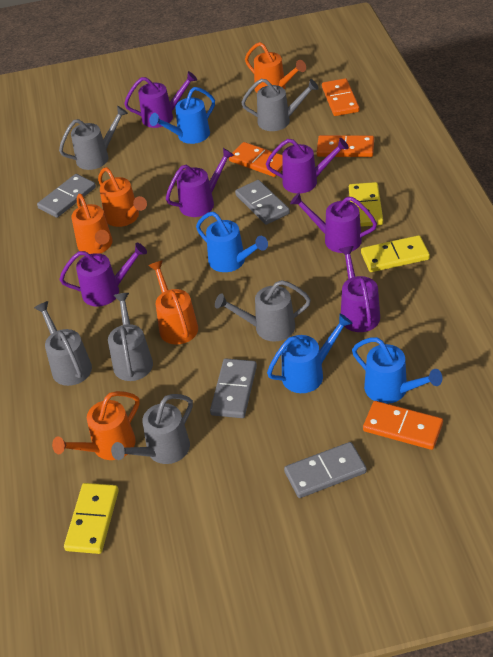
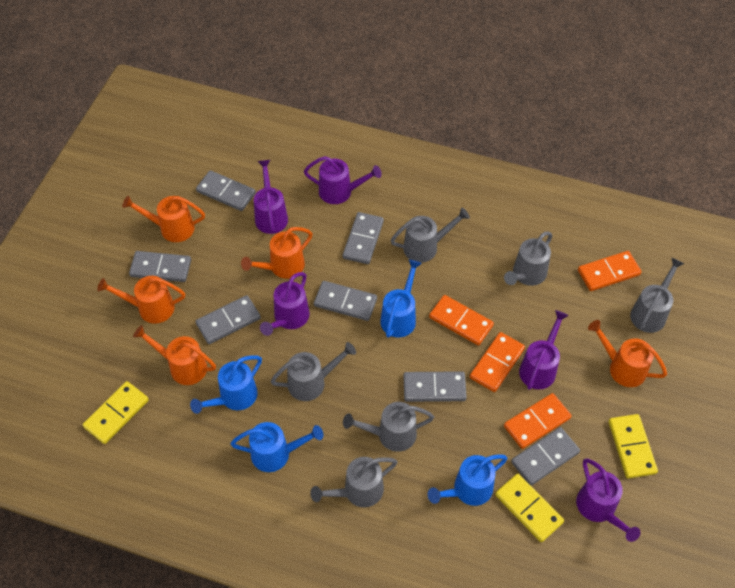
grey domino: [37,174,96,218] [210,358,257,418] [235,180,290,225] [284,442,367,498] = 4 -> [129,251,191,282] [195,295,261,344] [196,170,256,211] [314,281,377,321] [343,212,384,264] [403,371,467,402] [511,427,580,485] = 7
purple watering can: [60,243,147,307] [124,71,197,128] [166,148,234,217] [266,138,349,193] [290,193,377,253] [339,246,380,332] = 6 -> [254,160,288,234] [260,272,310,336] [304,156,382,204] [519,310,569,390] [576,459,640,542] = 5

